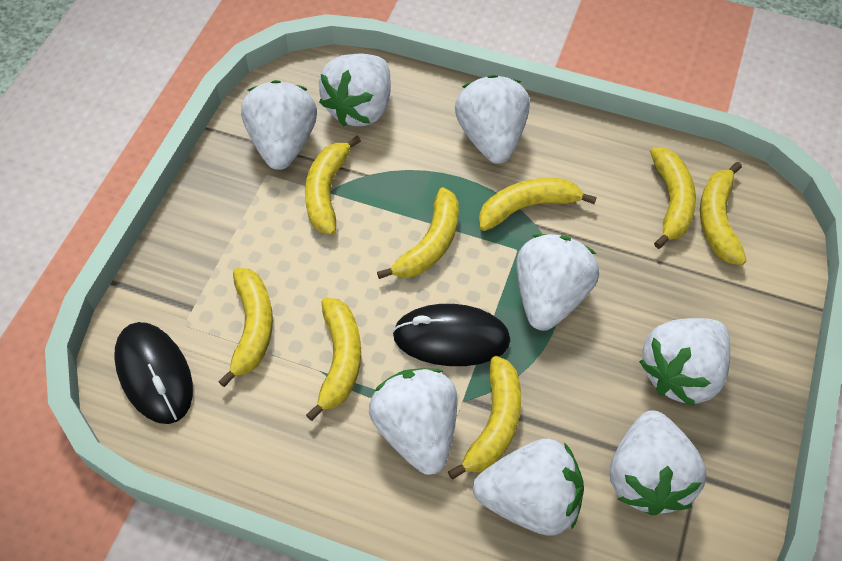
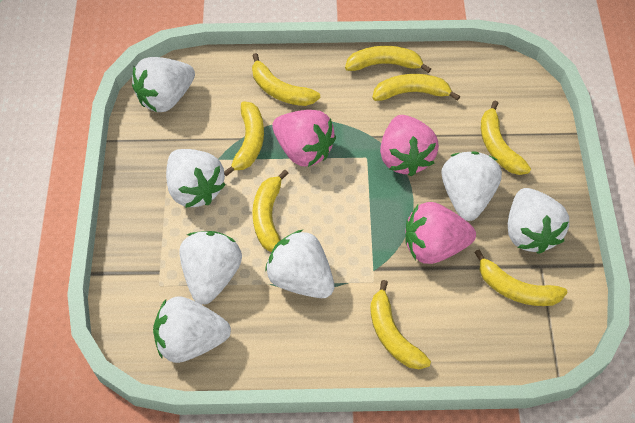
black mouse: [114,322,193,424] [392,304,511,366] = 2 -> none = 0
pink strawberry: none = 0 -> [272,110,336,167] [380,115,439,176] [405,202,476,264] = 3
white strawberry: [241,80,317,170] [319,54,391,127] [369,368,458,475] [455,75,530,164] [473,438,584,536] [516,234,599,331] [610,410,706,516] [639,318,730,406] = 8 -> [132,57,195,112] [153,296,231,363] [166,149,226,208] [179,231,242,304] [265,230,334,298] [441,151,502,221] [508,188,569,254] = 7

